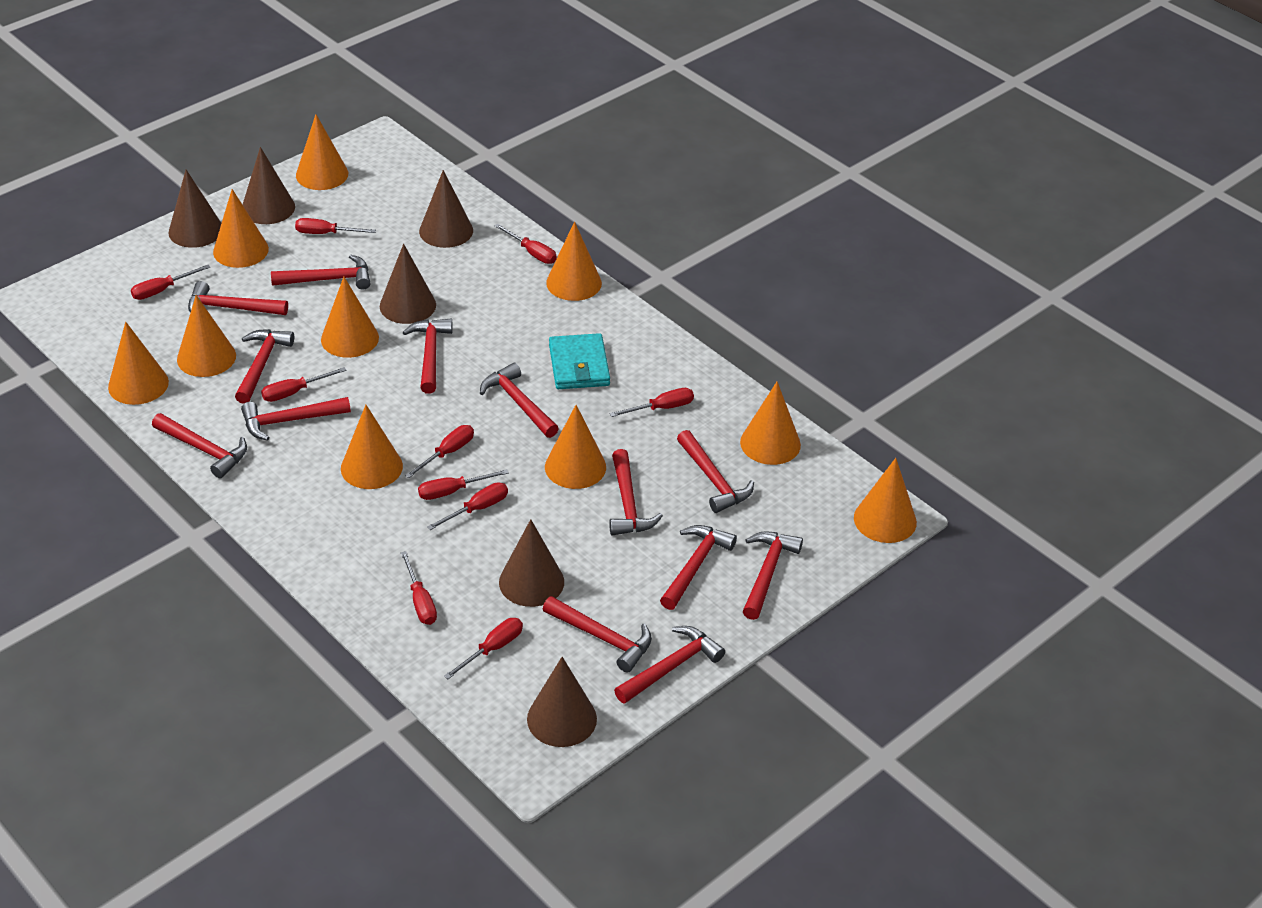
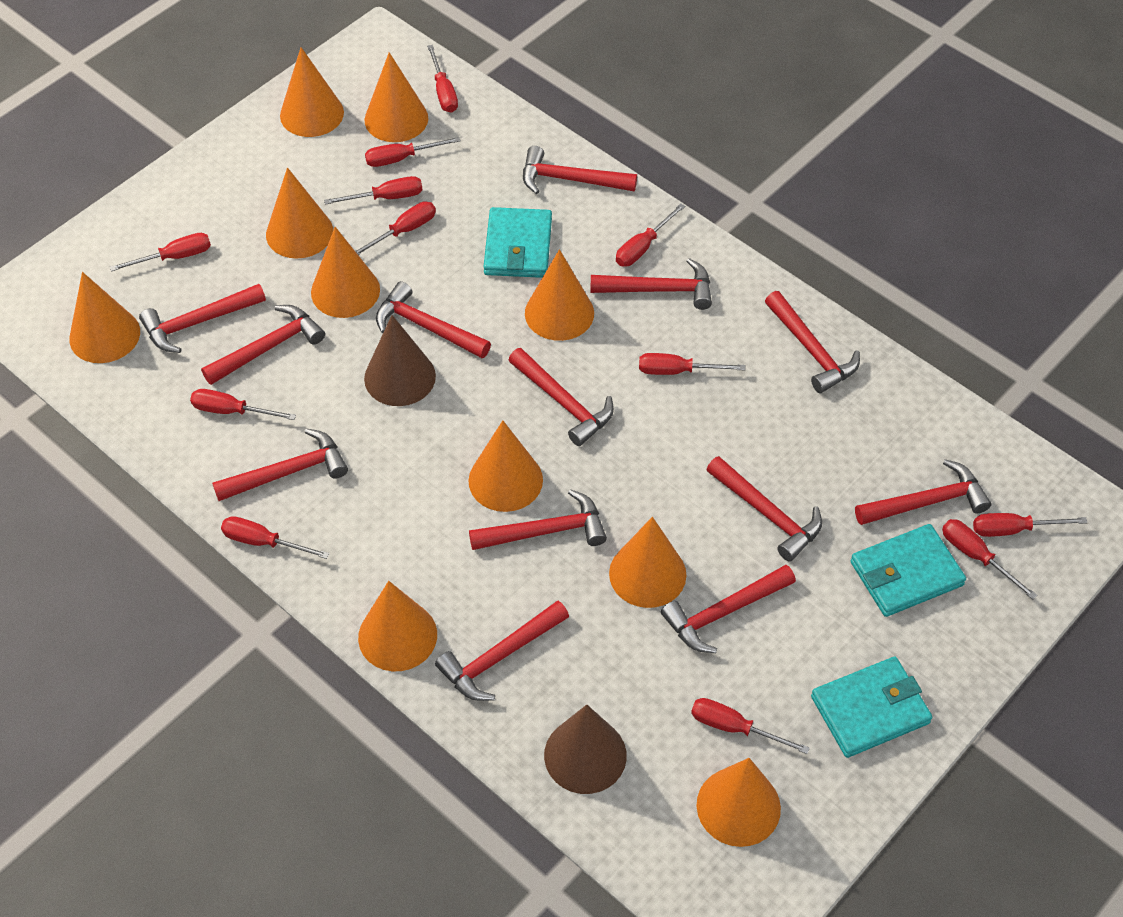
brown cone: [168,170,221,248] [242,147,295,224] [380,244,436,324] [419,170,473,248] [499,519,564,607] [527,657,597,747] = 6 -> [364,315,436,406] [544,705,627,794] = 2
red screwdriver: [131,265,210,300] [261,367,347,402] [295,218,376,234] [401,551,437,625] [405,425,474,478] [418,469,509,500] [427,482,508,530] [444,618,523,679] [494,224,557,264] [610,388,694,417] = 10 -> [110,233,211,271] [190,389,296,420] [221,516,329,559] [324,176,422,205] [355,201,436,255] [365,137,461,167] [427,45,458,113] [616,203,685,266] [639,353,745,375] [691,698,810,754] [942,519,1037,599] [973,513,1087,537] = 12
turquoise wallet: [549,333,610,389] = 1 -> [483,207,552,278] [811,657,932,758] [851,524,966,617] = 3

